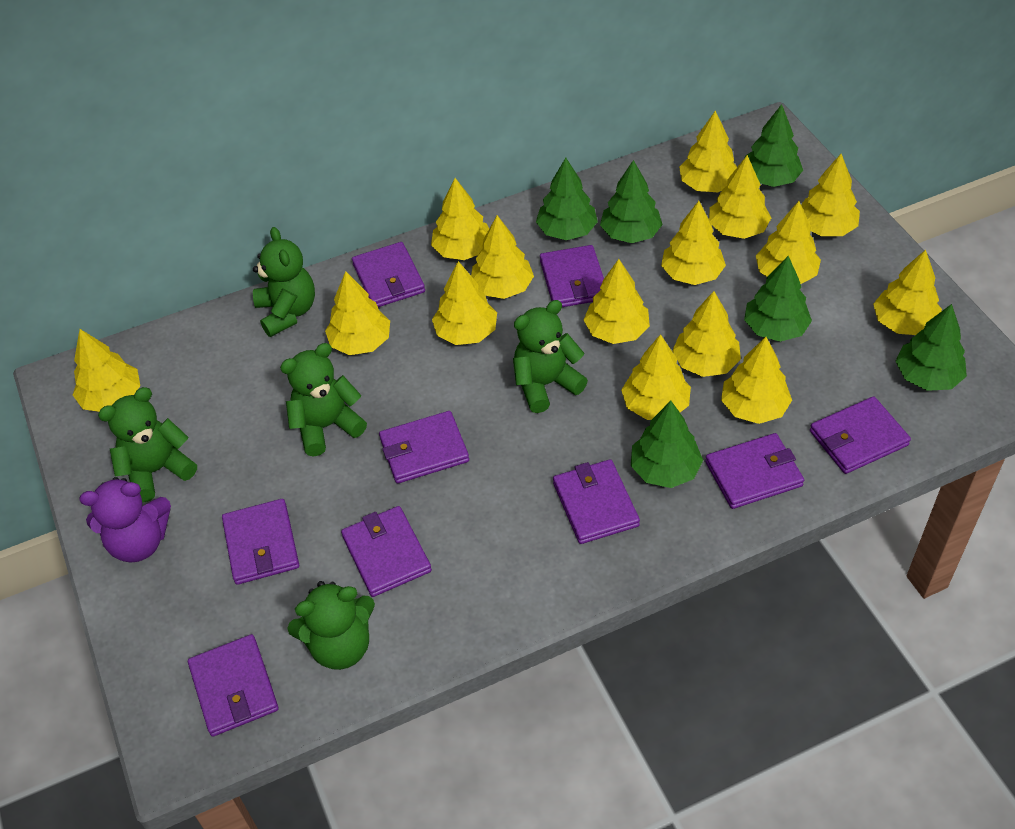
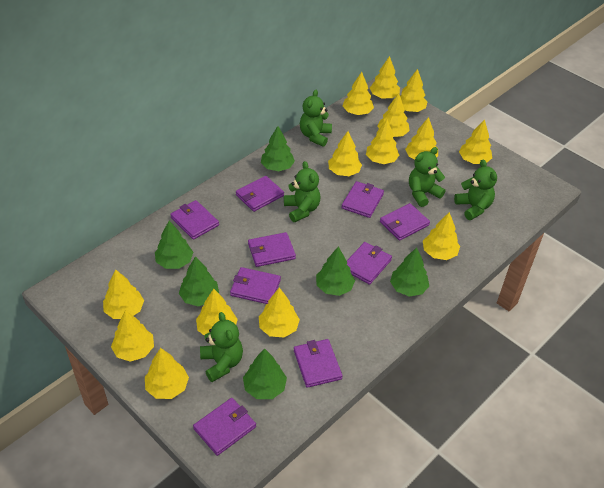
purple teddy bear: [80,477,171,563] = 1 -> none = 0
yellow tree: [73,329,140,412] [325,271,390,355] [431,178,489,260] [432,261,497,345] [471,215,534,299] [584,259,650,344] [621,334,691,420] [661,201,726,285] [672,291,741,377] [679,111,737,192] [709,155,771,239] [721,337,792,424] [756,201,821,284] [801,154,860,236] [873,250,942,335] = 15 -> [103,269,144,319] [111,310,154,362] [145,348,189,399] [196,289,238,336] [259,288,300,337] [328,131,362,176] [343,72,374,115] [366,120,399,164] [370,56,400,99] [377,93,410,137] [400,69,427,112] [405,117,438,159] [423,212,460,260] [459,119,492,164] = 14

